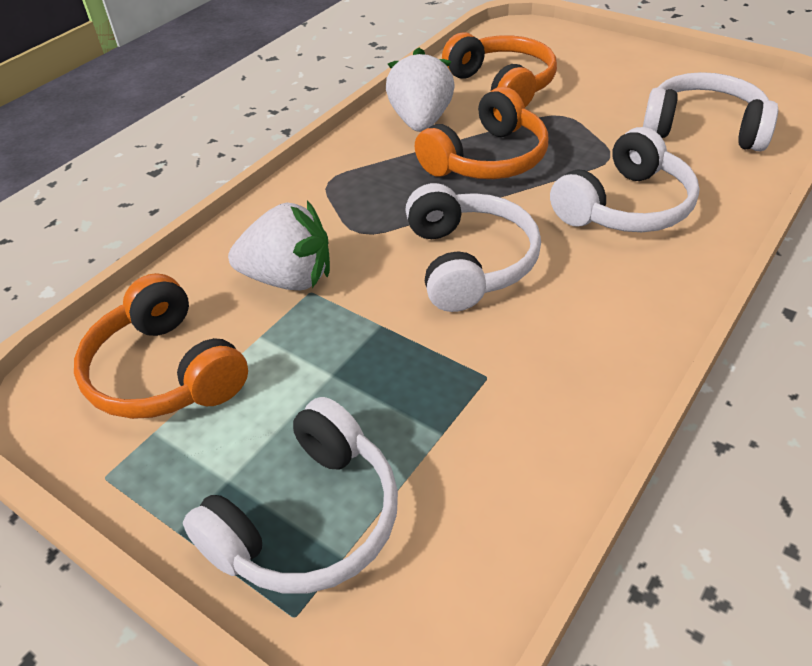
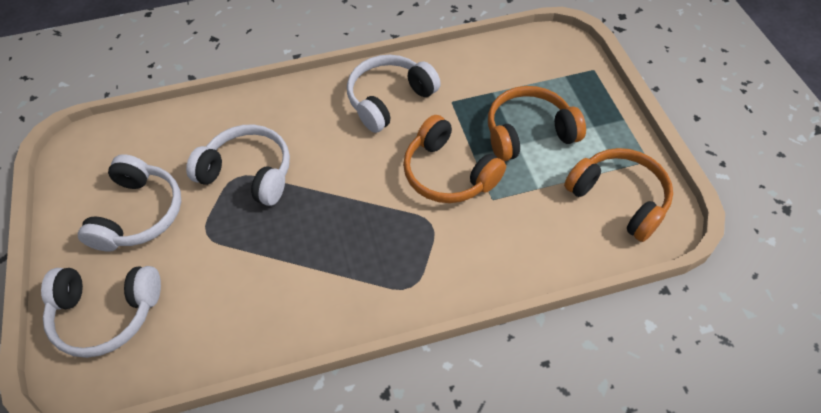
white strawberry: [228,201,330,290] [386,47,454,132] = 2 -> none = 0

